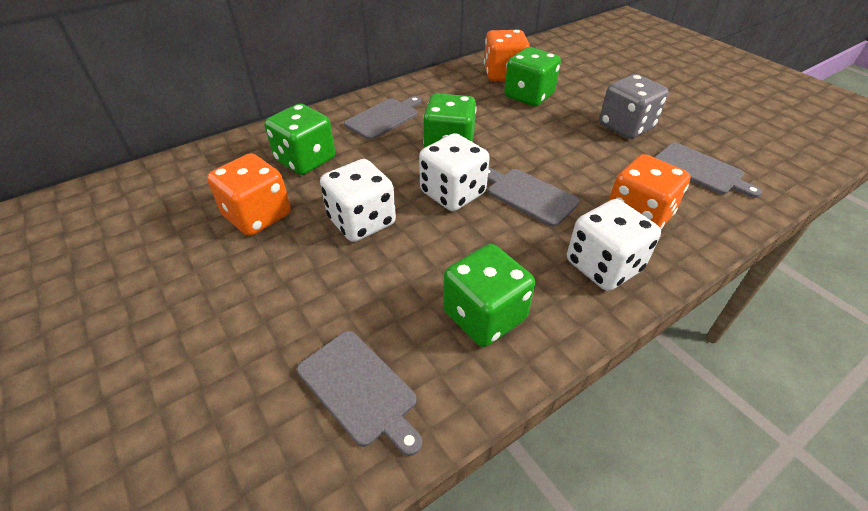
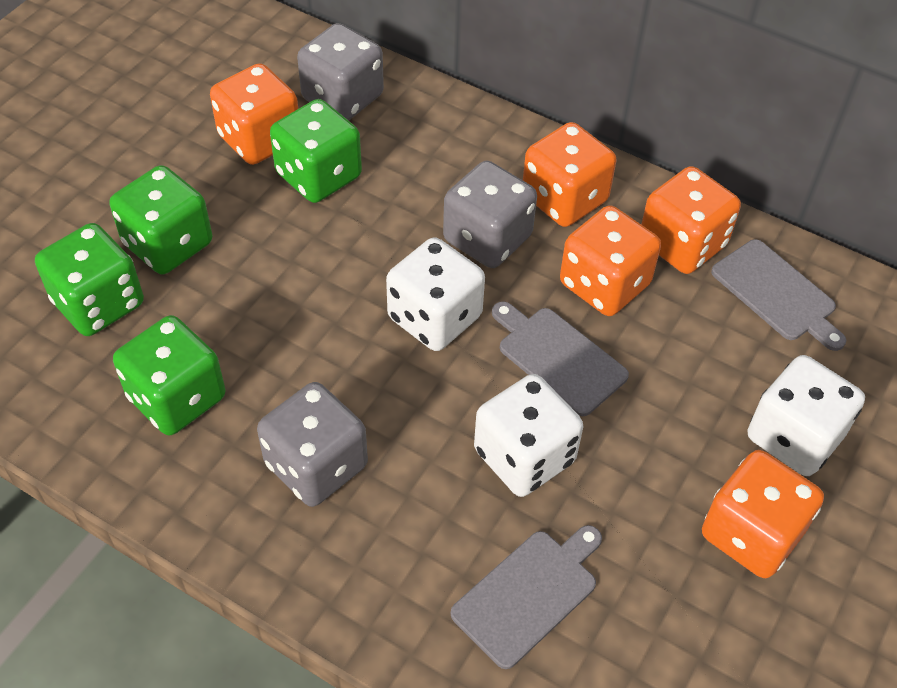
grey cutting board: [297,331,422,456] [344,96,421,140] [487,168,580,227] [655,143,762,198] = 4 -> [451,525,602,669] [492,301,629,416] [711,239,846,351] = 3
grey dice: [599,74,669,139] = 1 -> [257,382,368,507] [297,23,384,120] [443,161,537,268] = 3
orange dice: [207,153,291,236] [484,30,530,81] [609,154,691,229] = 3 -> [210,63,298,165] [523,122,617,227] [560,205,661,316] [641,166,741,274] [702,450,824,578] = 5

